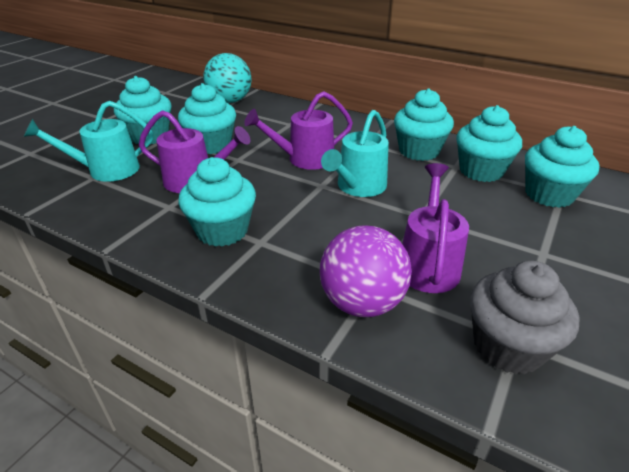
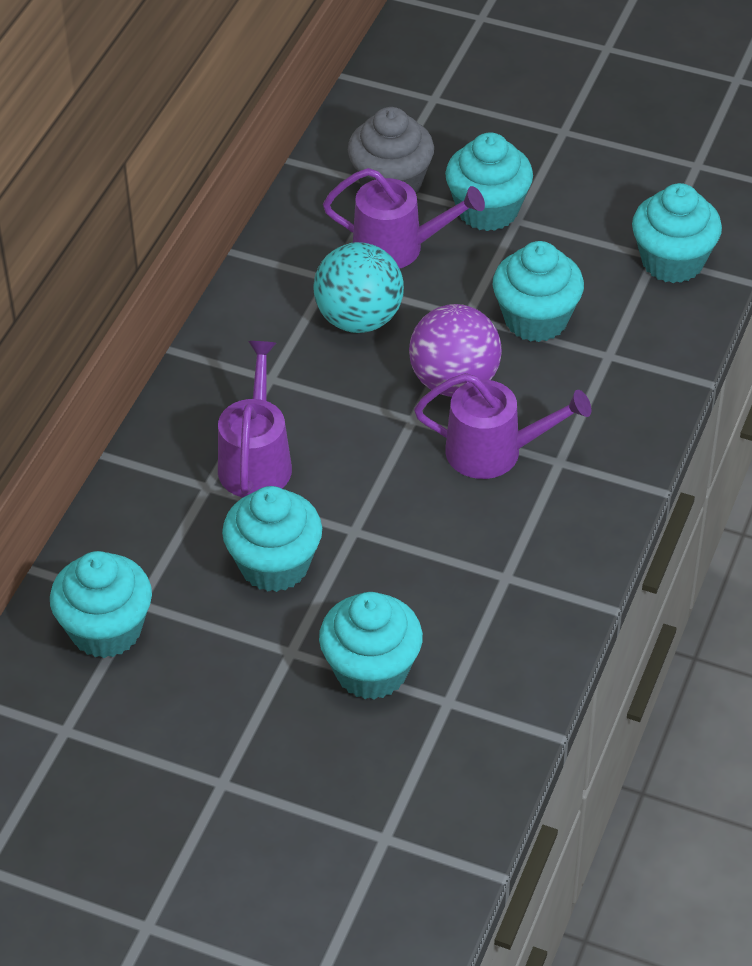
turquoise watering can: [24,101,153,182] [321,110,389,197] = 2 -> none = 0

